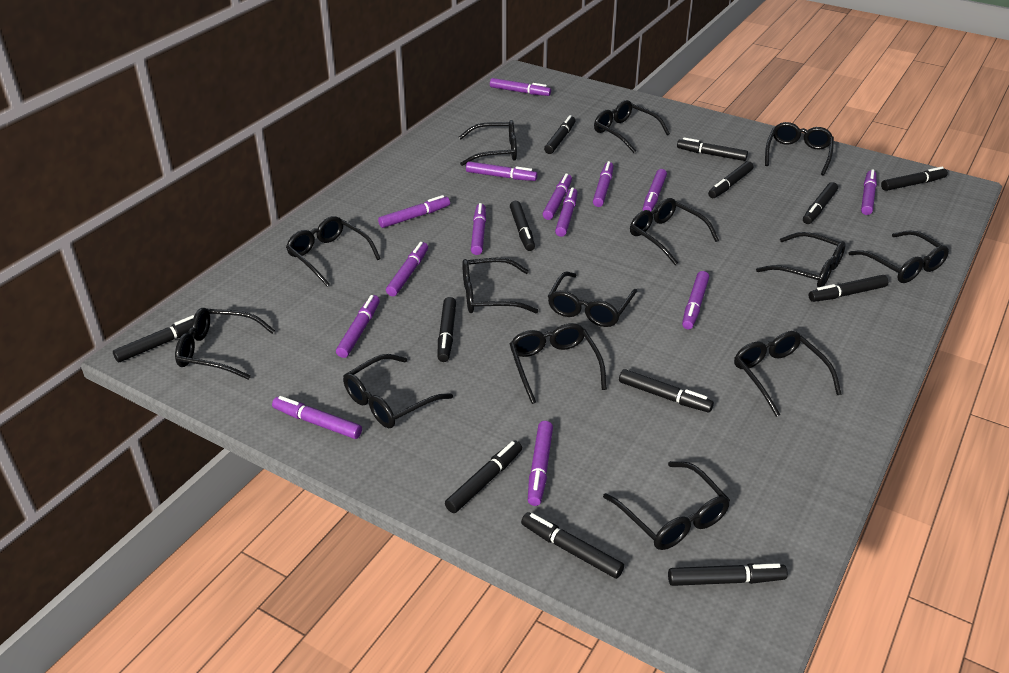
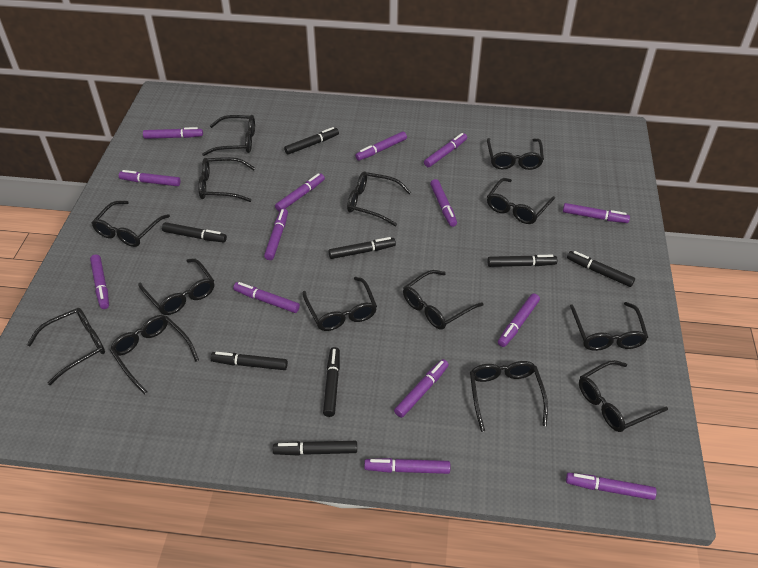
black marker: [113,315,194,362] [438,297,456,362] [445,441,522,513] [510,201,535,251] [521,512,624,579] [544,115,575,154] [619,369,714,412] [668,563,788,586] [677,137,748,161] [708,161,753,198] [803,182,838,224] [809,275,888,302] [881,167,948,191] = 13 -> [162,222,227,243] [210,352,288,370] [273,441,357,456] [284,127,339,155] [323,347,340,417] [328,237,396,259] [488,255,558,267] [567,251,635,287] = 8

